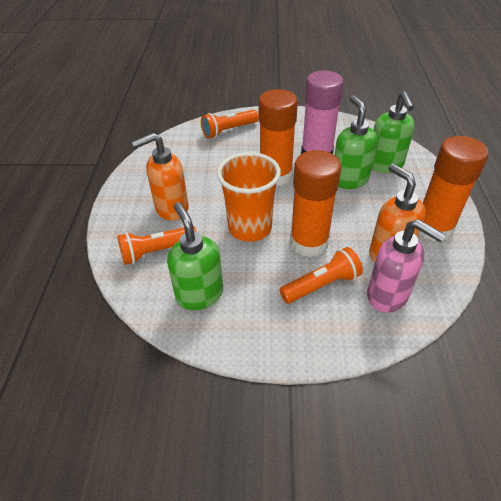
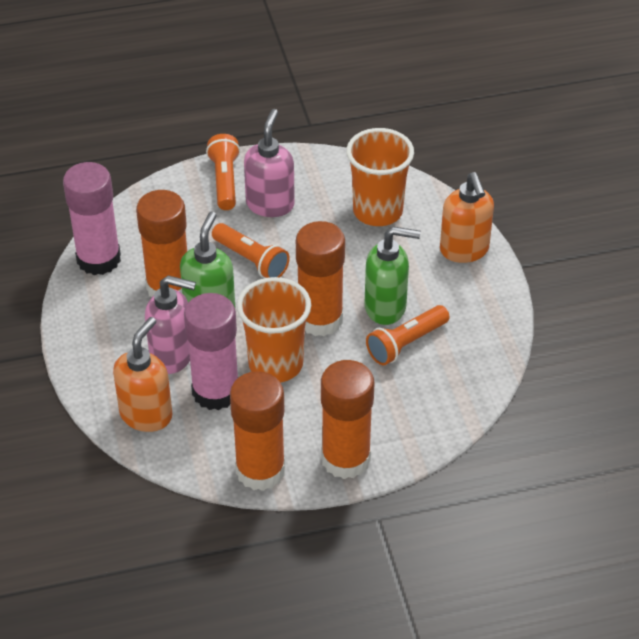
green soap dispenser: [167,202,223,310] [335,95,378,189] [371,91,415,173] = 3 -> [180,211,235,307] [365,226,420,325] = 2
orange cup: [217,152,281,242] = 1 -> [237,277,311,382] [346,128,414,226] = 2
orange glue stick: [259,89,298,186] [290,150,341,257] [419,136,489,241] = 3 -> [136,190,187,297] [230,371,285,491] [296,221,345,336] [321,360,374,479] = 4
pink glue stick: [301,71,344,154] = 1 -> [63,162,121,275] [184,293,238,410] = 2
pink soap dispenser: [367,219,446,313] = 1 -> [145,275,196,374] [244,109,295,217] = 2

